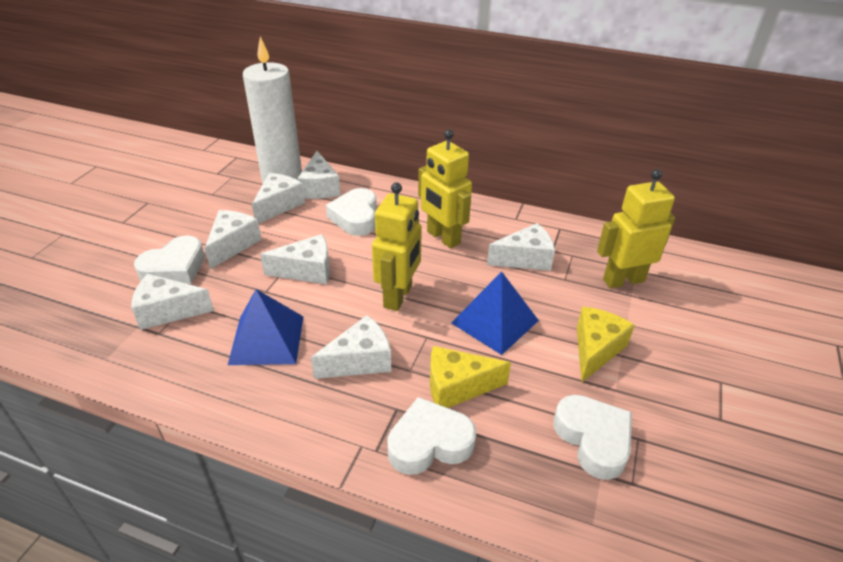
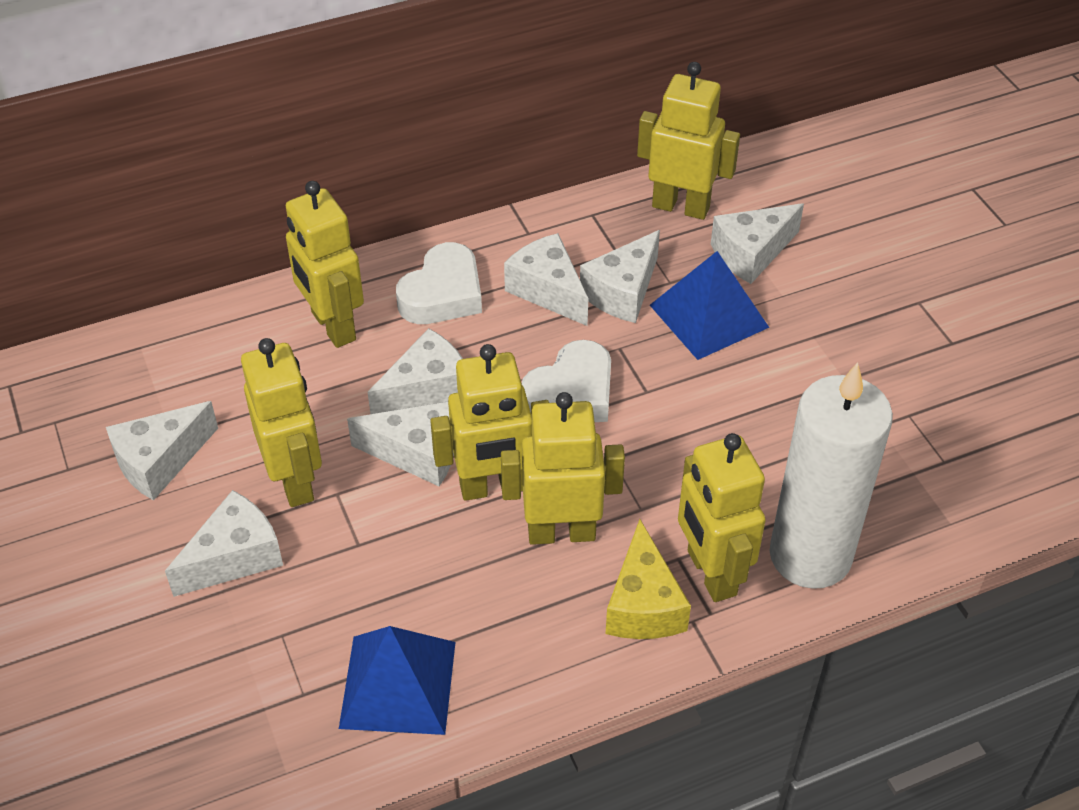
white heart: [134,235,205,284] [326,188,377,236] [387,397,476,475] [553,395,632,480] = 4 -> [396,242,482,324] [522,340,611,422] = 2
yellow cheese: [430,346,511,408] [577,307,635,382] = 2 -> [605,519,691,639] = 1
yellow robot: [372,183,422,311] [418,129,472,249] [597,169,675,288] = 3 -> [241,338,322,507] [286,181,364,348] [430,344,549,501] [501,392,625,545] [637,62,740,220] [678,433,766,602] = 6

